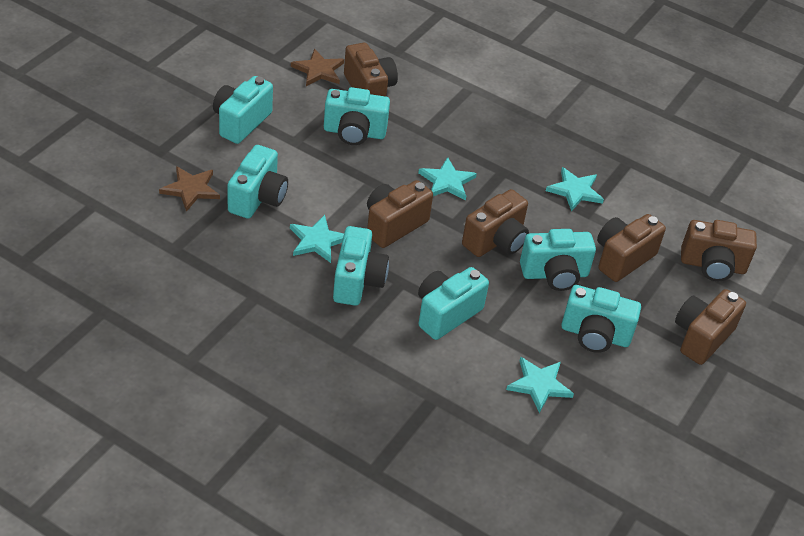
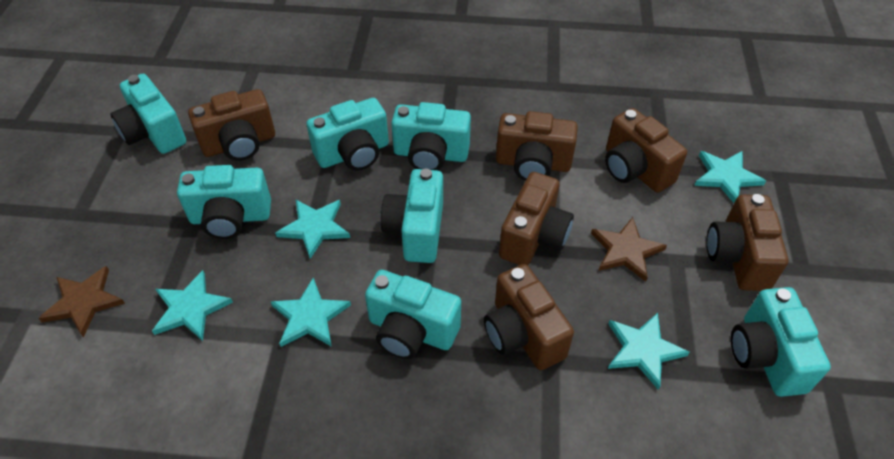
turquoise star: [290,215,344,263] [418,157,477,200] [506,357,574,413] [546,167,604,211] = 4 -> [152,270,233,341] [271,278,351,347] [275,200,350,259] [608,313,690,390] [694,151,766,203] = 5

